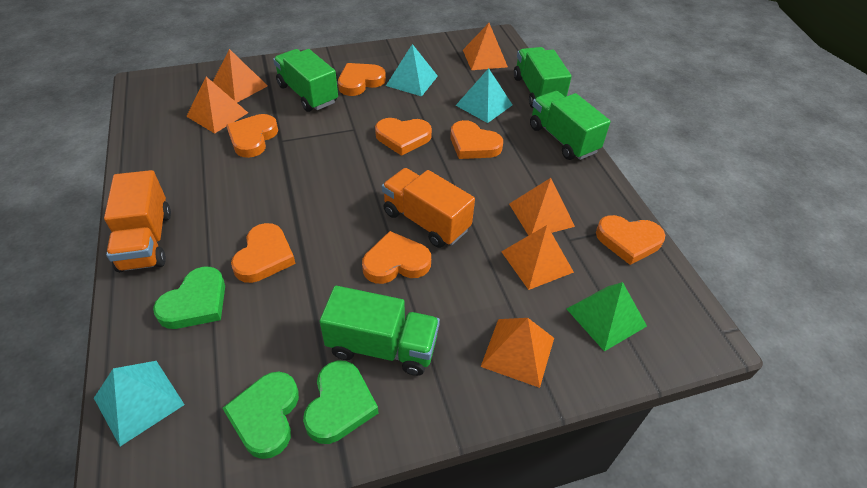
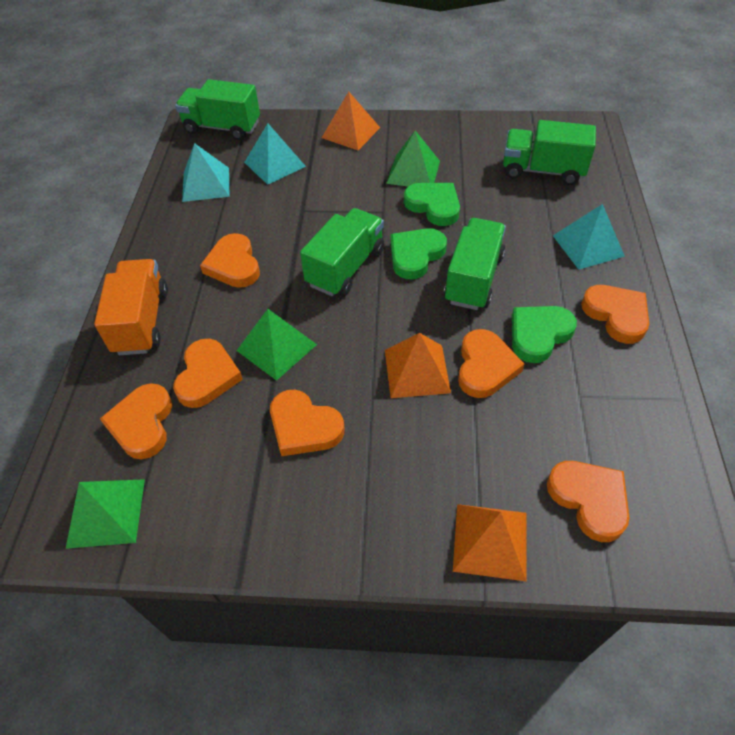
green pyramid: [567,282,647,351] = 1 -> [66,479,145,549] [236,309,317,381] [386,131,440,186] = 3
orange pyramid: [186,77,248,134] [213,49,268,103] [463,23,508,70] [481,318,554,388] [501,225,574,290] [509,178,575,236] = 6 -> [322,92,380,150] [385,333,451,398] [453,504,527,582] = 3
orange truck: [104,170,171,272] [382,168,475,248] = 2 -> [94,259,168,355] = 1

